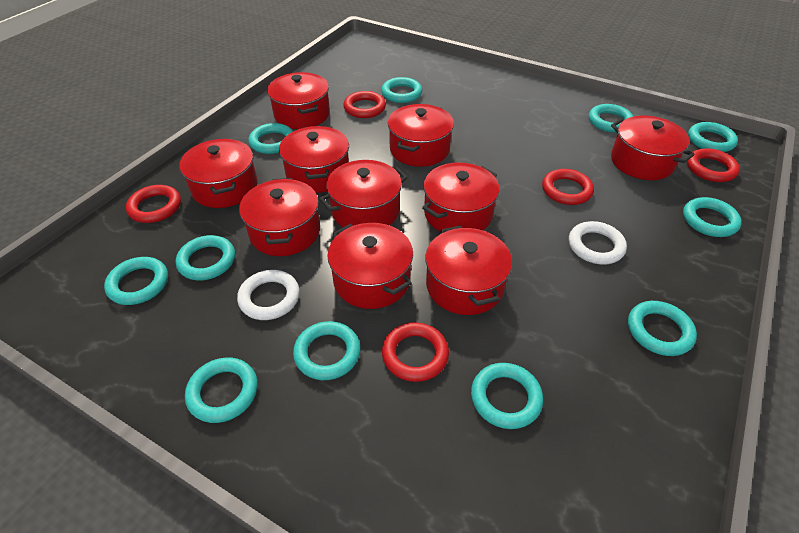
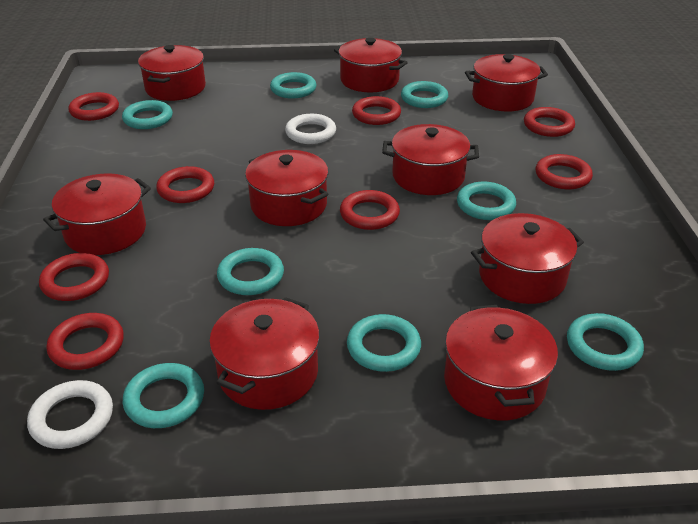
red pot: [180,139,258,208] [239,178,320,256] [267,72,330,129] [279,126,349,193] [319,160,408,227] [327,223,413,309] [388,104,454,167] [422,162,499,232] [425,225,512,315] [611,115,695,180] = 10 -> [43,173,151,255] [138,45,206,101] [209,297,320,410] [245,150,329,226] [334,38,408,92] [382,124,479,195] [444,305,558,420] [465,54,548,112] [471,213,584,304] = 9
red ring: [126,185,181,223] [343,91,386,118] [382,322,449,382] [542,169,594,205] [687,148,740,182] = 5 -> [39,253,109,301] [46,313,124,370] [68,92,119,121] [156,166,214,203] [340,190,400,230] [352,96,401,125] [524,107,575,137] [535,154,593,189] = 8
turquoise ring: [104,257,168,305] [176,235,235,280] [185,357,258,423] [248,123,293,154] [293,321,360,380] [381,77,422,103] [471,363,543,429] [589,104,633,133] [628,301,697,356] [683,197,742,237] [688,122,738,152] = 11 -> [122,100,173,129] [123,363,204,428] [217,248,284,295] [270,72,316,99] [347,314,421,372] [401,81,448,108] [457,181,516,220] [567,313,644,371] = 8

